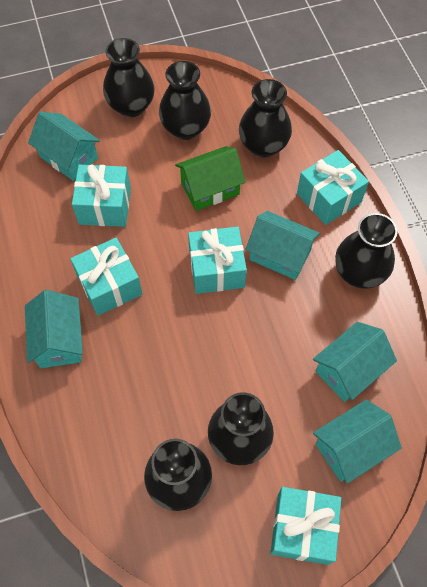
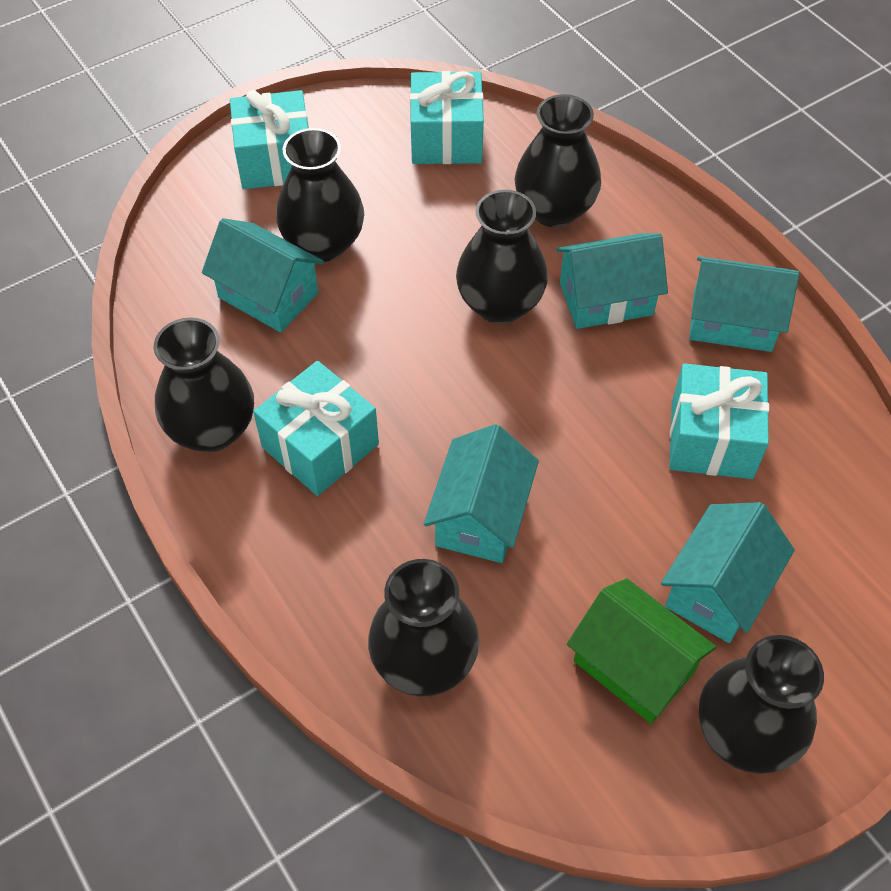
turquoise gift: [70,238,142,316] [72,164,131,227] [188,226,247,294] [270,487,341,565] [297,150,369,225] = 5 -> [230,90,309,189] [253,361,379,496] [410,71,484,164] [669,363,769,479] = 4

